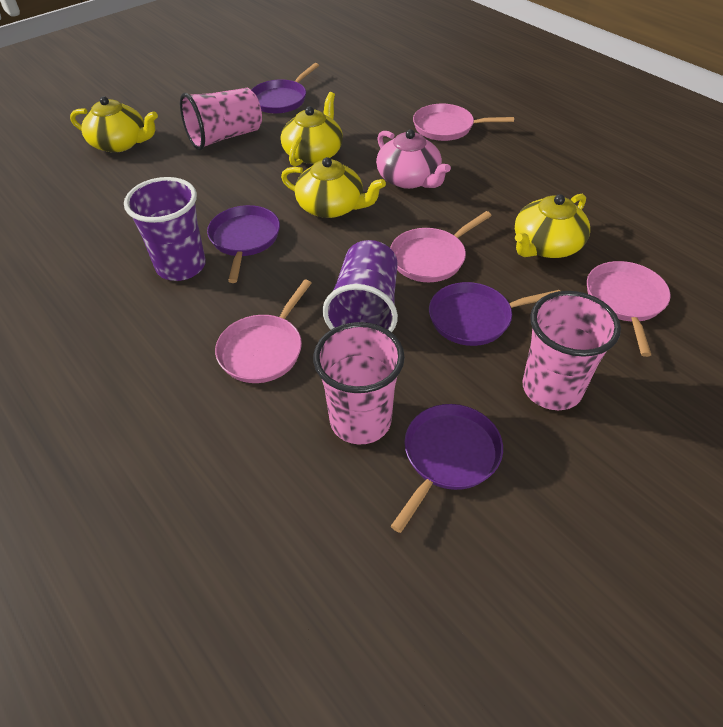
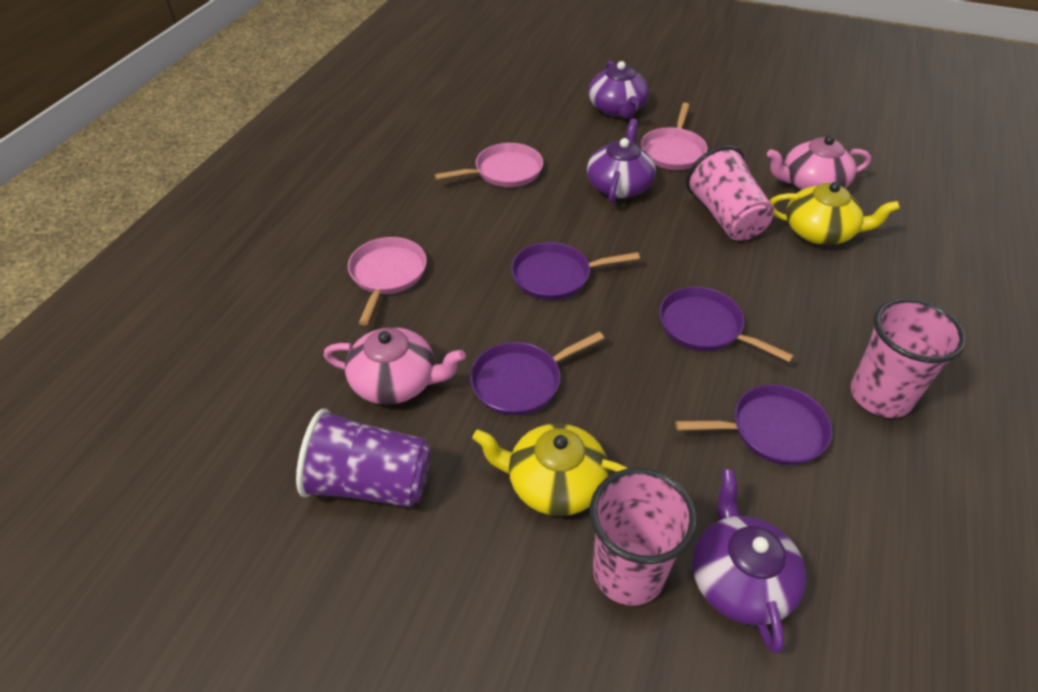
pink pan: [215,279,311,383] [390,211,492,282] [413,104,514,141] [587,261,671,357] = 4 -> [348,237,427,325] [435,143,543,187] [641,103,708,170] = 3
pink teapot: [376,129,451,189] = 1 -> [323,327,465,405] [767,135,871,190] = 2
purple cup: [124,177,206,281] [323,240,398,332] = 2 -> [296,409,431,507] = 1
purple teapot: none = 0 -> [587,119,656,204] [588,61,649,118] [692,469,806,653] = 3
yellow teapot: [70,96,158,153] [281,92,343,167] [281,157,386,218] [515,194,590,258] = 4 -> [472,423,628,516] [770,182,900,245] = 2

